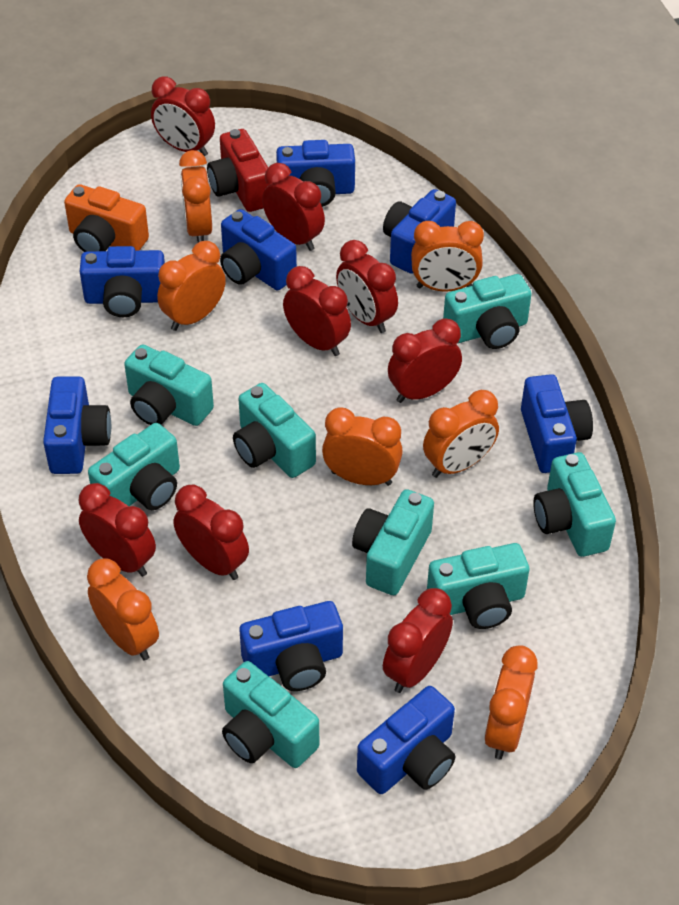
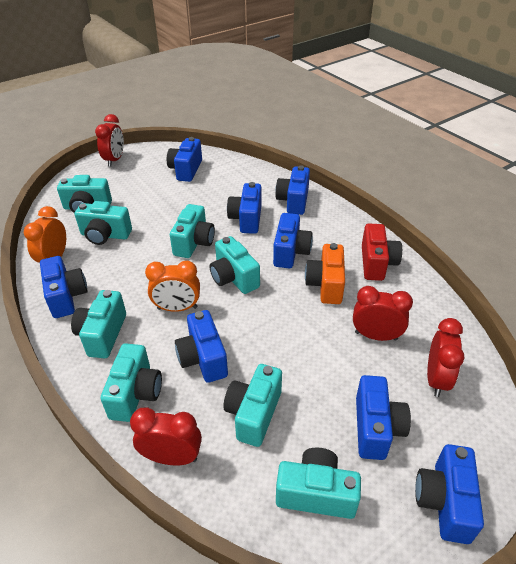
orange clock: [87,559,159,661] [157,241,226,331] [179,150,212,243] [322,407,403,486] [411,221,484,292] [423,390,499,478] [484,645,537,760] = 7 -> [24,206,66,263] [145,261,200,312] = 2
red clock: [79,483,156,577] [151,77,215,156] [173,485,249,580] [262,163,325,251] [283,266,351,356] [336,240,398,333] [383,588,453,693] [388,318,462,403] = 8 -> [95,114,124,167] [130,407,202,465] [353,286,413,341] [427,318,464,397] = 4

